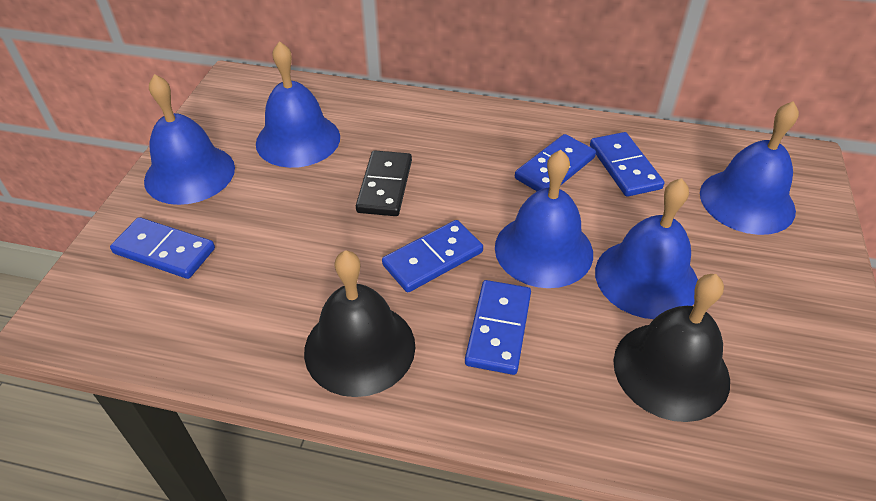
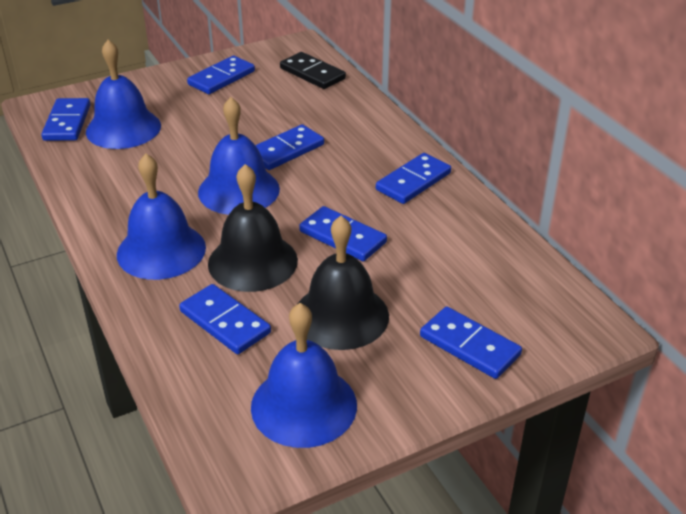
blue bell: [144,74,235,205] [256,41,340,168] [495,150,593,288] [595,178,698,319] [700,101,799,235] = 5 -> [86,40,161,149] [117,154,206,280] [198,97,280,215] [251,303,357,448] = 4
blue domino: [110,217,215,279] [382,220,483,292] [465,280,531,375] [515,134,596,191] [590,132,664,197] = 5 -> [41,98,90,141] [179,284,271,354] [187,56,255,94] [255,124,324,170] [299,206,387,261] [376,153,451,204] [420,307,522,379] = 7

